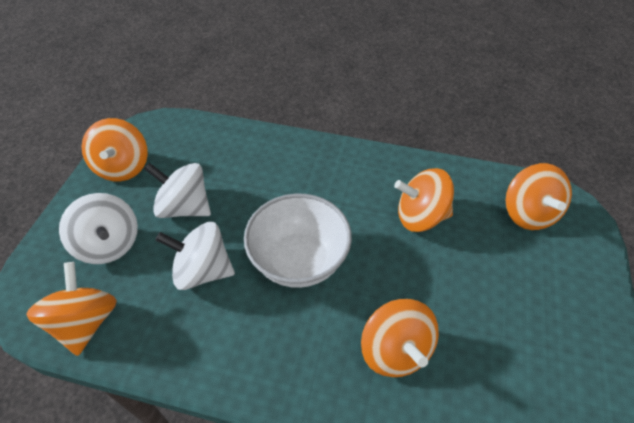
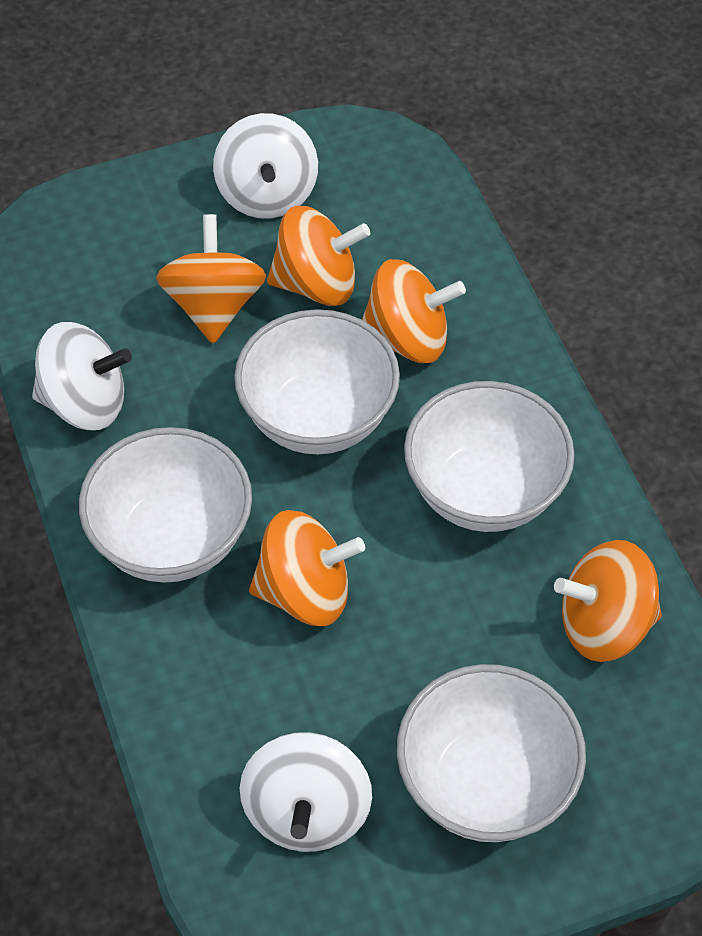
white bowl: [244,194,352,288] = 1 -> [79,427,252,583] [234,309,400,454] [397,664,586,842] [404,381,575,532] = 4

